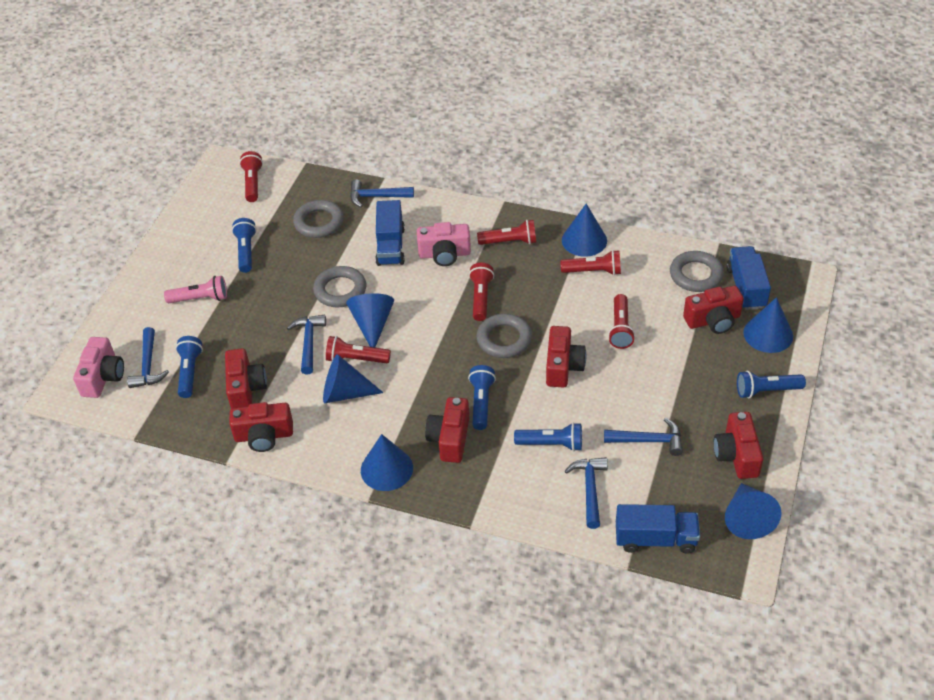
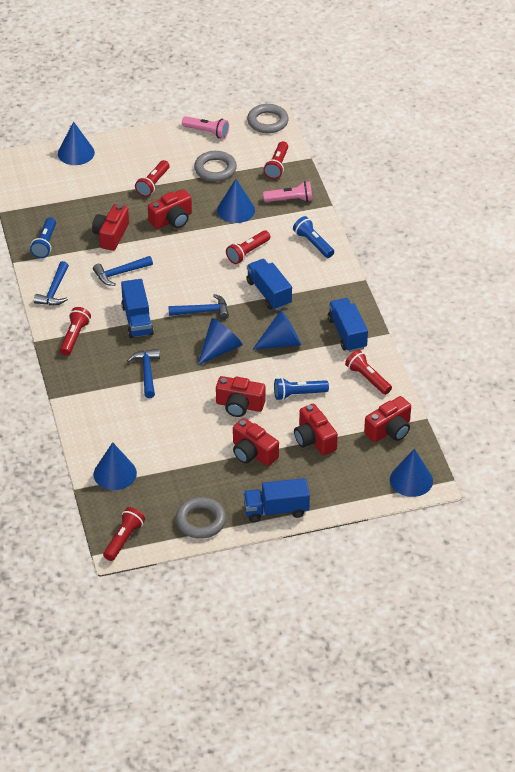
blue flashlight: [176,336,203,398] [232,218,257,273] [468,365,496,430] [514,422,582,451] [737,371,806,398] = 5 -> [30,217,56,258] [274,378,329,400] [293,216,334,258] = 3
blue hammer: [127,327,169,388] [287,315,326,374] [350,180,414,207] [565,457,608,529] [604,418,683,456] = 5 -> [34,261,69,305] [93,256,153,286] [127,349,160,398] [168,294,229,320] = 4
blue truck: [375,200,405,266] [616,504,700,554] [726,246,771,310] = 3 -> [121,279,154,338] [243,478,310,522] [246,259,292,310] [328,298,368,352] = 4
grey ring: [293,200,344,238] [313,266,366,307] [476,314,532,358] [670,251,724,292] = 4 -> [176,497,226,539] [194,151,237,182] [247,104,289,133] = 3
pink camera: [73,337,124,398] [417,222,471,266] = 2 -> none = 0
pink flashlight: [164,276,227,303] = 1 -> [182,116,229,139] [263,181,312,202] = 2

